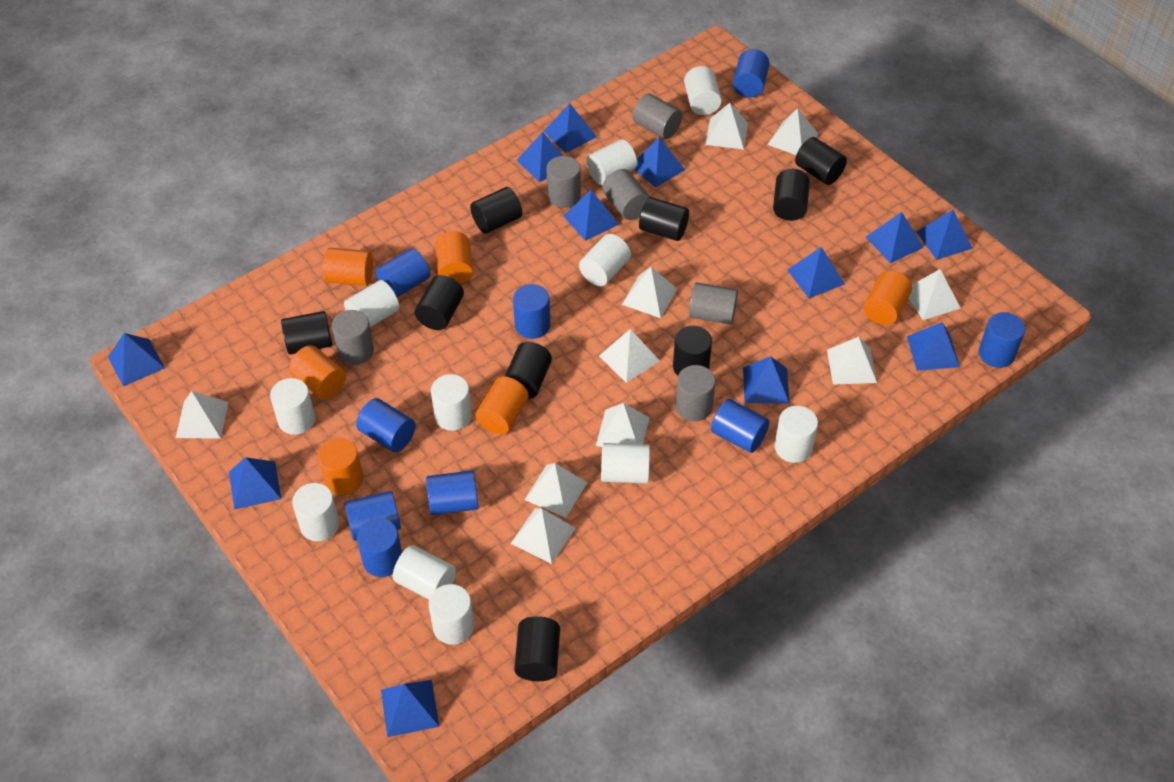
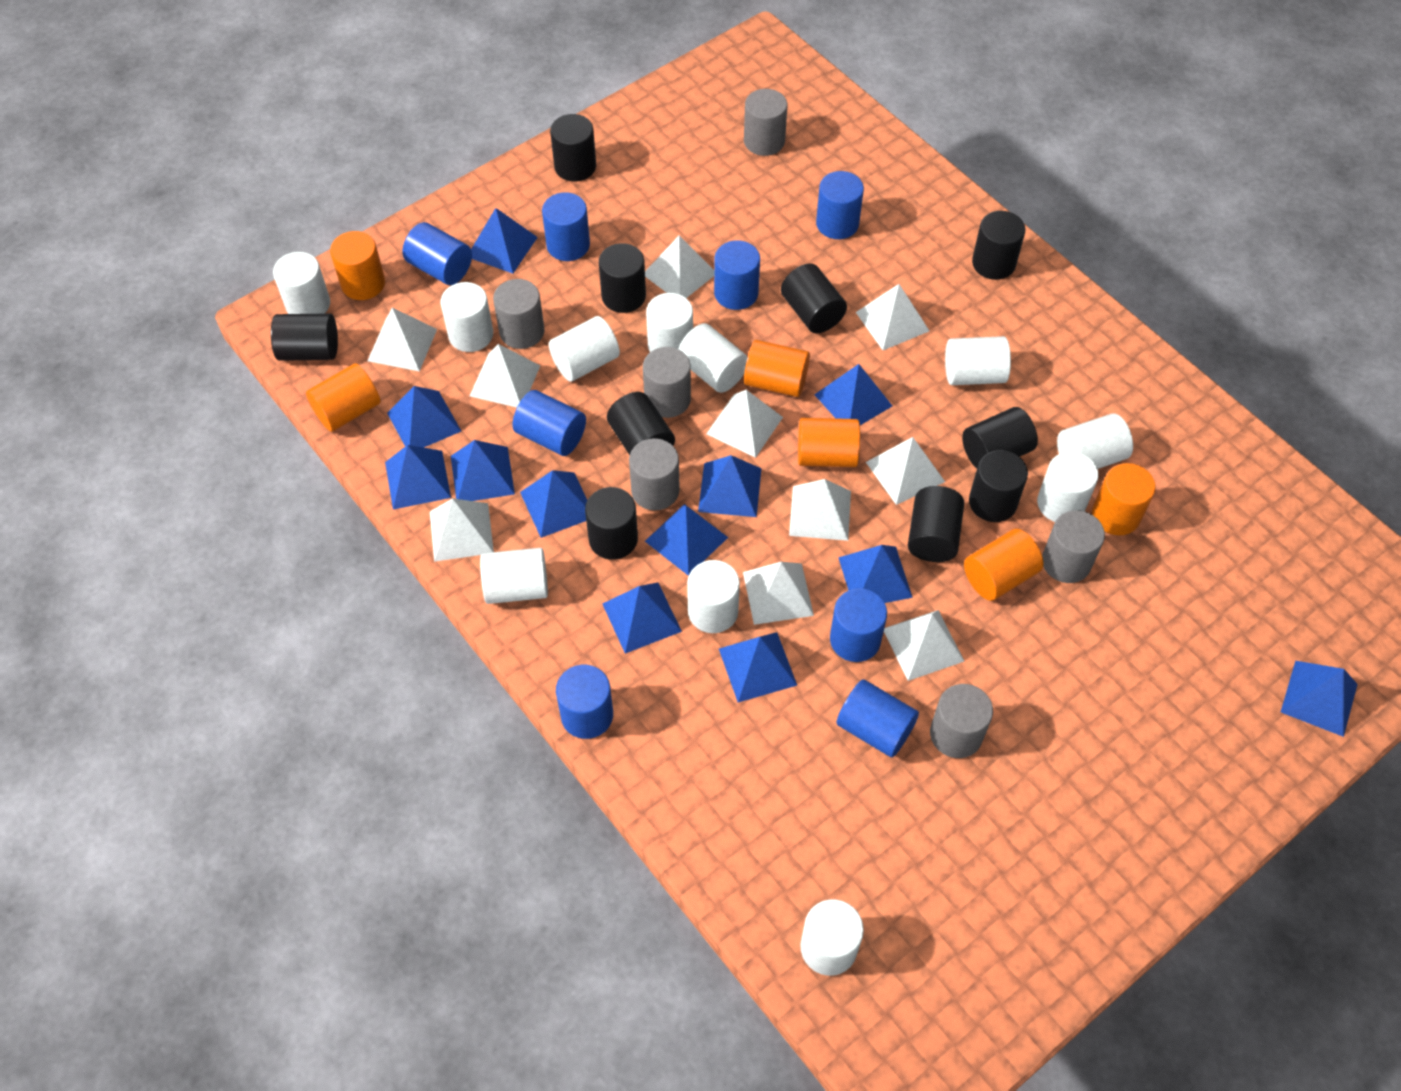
black cylinder: [281,311,332,355] [415,275,464,330] [470,187,522,234] [505,342,552,399] [514,616,560,681] [639,197,689,241] [673,326,712,376] [773,169,810,221] [795,137,847,185] = 9 -> [271,313,338,361] [550,114,596,181] [585,487,638,560] [599,243,646,313] [607,392,675,455] [781,263,847,333] [908,486,964,562] [962,407,1038,469] [969,450,1028,522] [972,211,1025,280] = 10
blue cylinder: [345,491,401,541] [356,398,416,452] [357,518,402,577] [376,248,430,298] [426,470,479,515] [513,284,550,339] [711,399,770,453] [733,49,770,98] [979,312,1025,368] = 9 -> [403,222,472,285] [512,390,586,456] [542,192,590,261] [556,665,613,739] [714,240,760,310] [816,171,864,239] [830,588,887,662] [837,679,919,757] = 8

